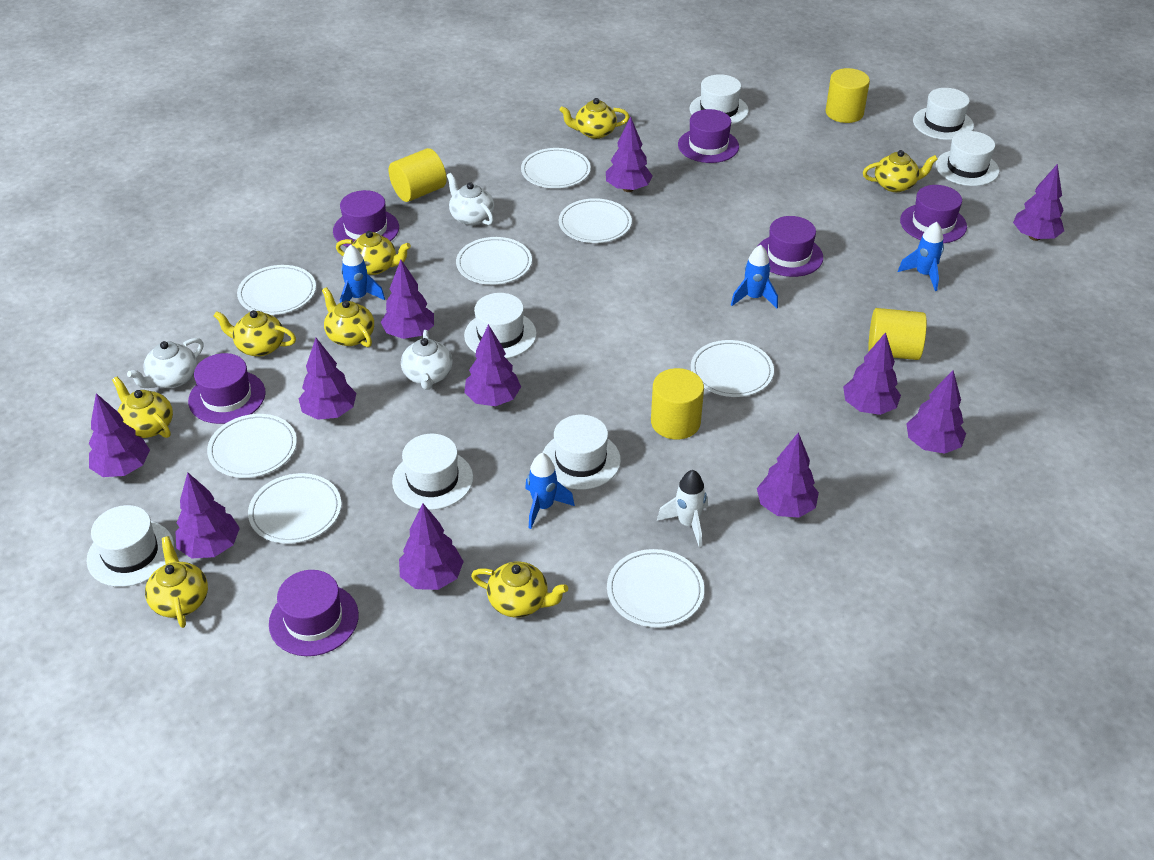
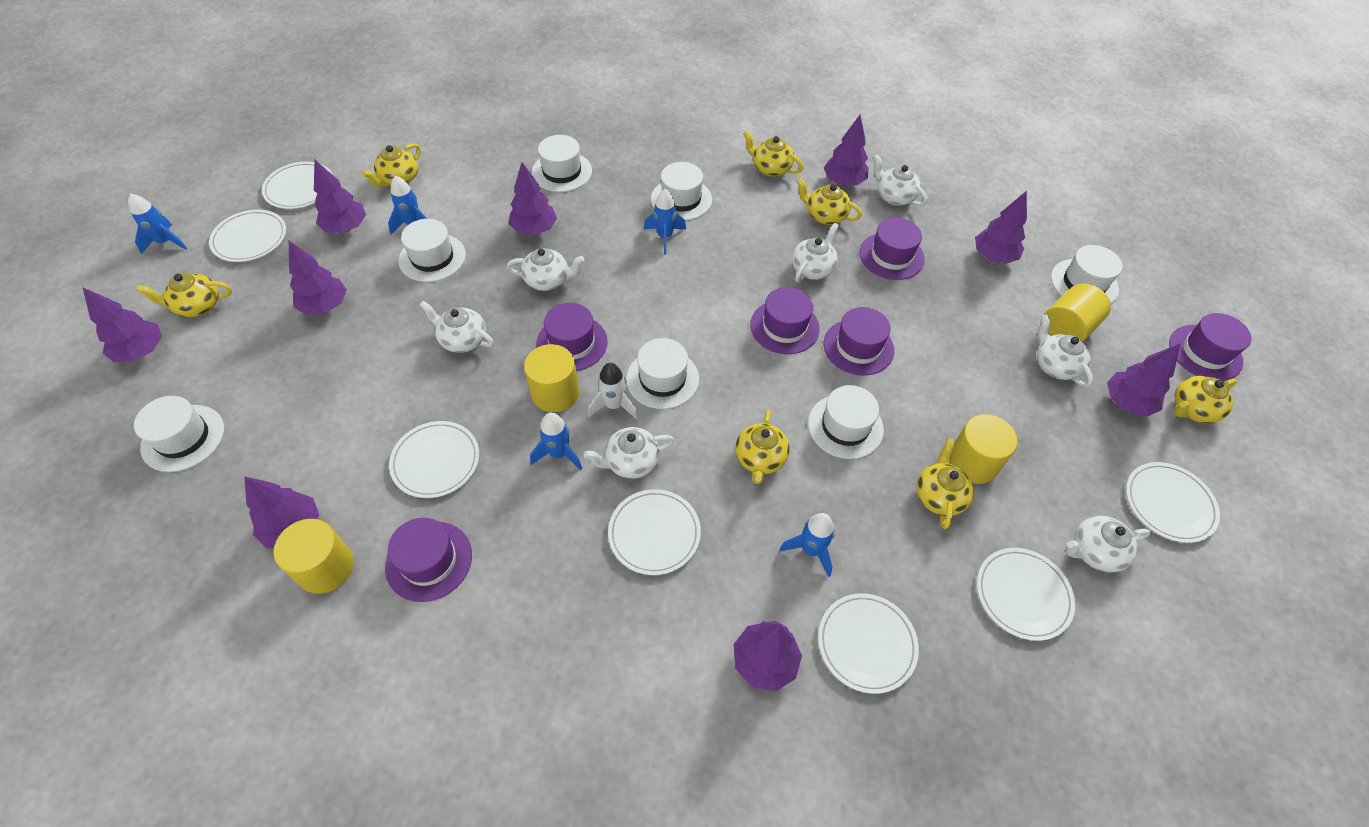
blue rocket: [340,244,385,303] [525,453,575,529] [731,245,778,308] [898,222,944,291] = 4 -> [128,193,187,254] [388,176,427,235] [530,412,582,470] [644,189,686,255] [780,513,835,577] = 5
purple tree: [89,393,150,477] [175,472,240,558] [299,338,356,420] [381,259,434,339] [399,503,464,590] [464,324,521,406] [606,117,653,192] [757,432,819,518] [843,332,901,415] [906,370,966,454] [1013,164,1064,241] = 11 -> [83,287,162,362] [244,476,319,548] [289,241,347,315] [314,160,366,233] [509,162,557,235] [734,621,802,691] [824,115,869,186] [975,191,1027,264] [1107,344,1180,416] = 9
white plate: [207,414,297,478] [237,265,316,315] [248,473,341,544] [456,237,532,285] [521,148,591,188] [559,198,632,243] [607,549,704,628] [691,340,774,397] = 8 -> [209,210,286,262] [262,162,333,209] [389,421,479,498] [608,489,701,575] [818,593,919,694] [977,548,1075,641] [1126,462,1220,543] = 7
white teapot: [127,338,204,388] [401,330,453,390] [447,173,494,226] = 3 -> [420,301,494,353] [507,248,584,291] [584,427,674,479] [792,223,839,282] [873,154,927,206] [1037,314,1093,387] [1065,516,1151,573] = 7
yellow teapot: [112,377,173,438] [145,536,208,628] [213,310,296,356] [322,287,374,347] [336,231,411,275] [471,561,568,617] [559,98,629,139] [863,150,938,192] = 8 -> [137,273,232,317] [362,143,421,187] [735,409,790,484] [743,130,803,177] [796,178,862,225] [916,438,974,529] [1174,376,1237,423] = 7

